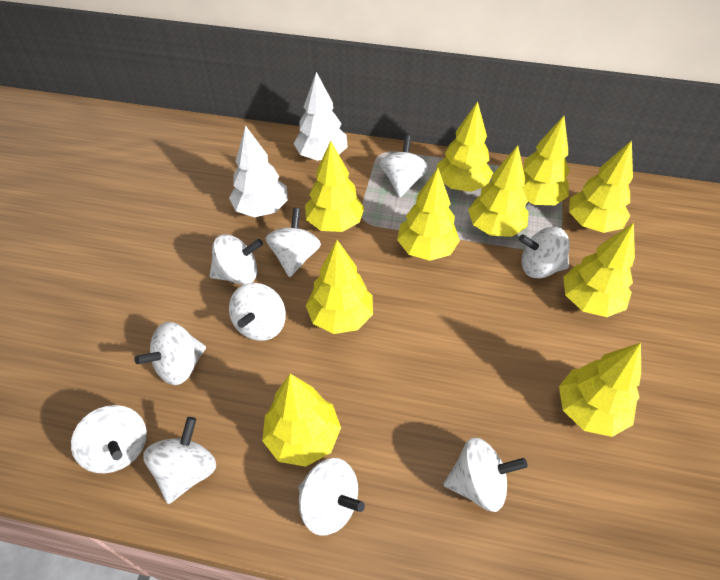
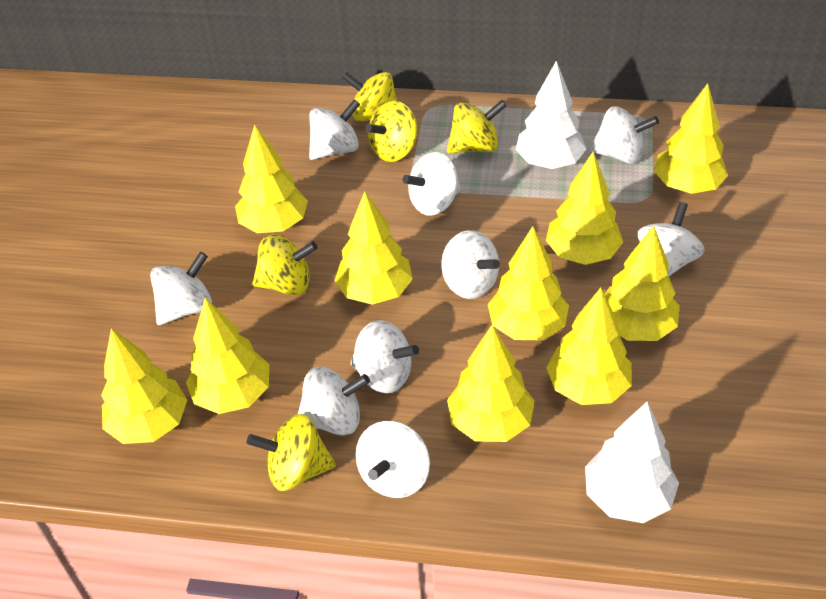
white spinning top: [71,405,147,473] [134,322,206,385] [143,417,216,504] [209,234,263,285] [229,283,286,341] [266,208,321,277] [298,458,365,536] [380,135,429,197] [443,437,528,512] [519,227,570,278] = 10 -> [150,252,212,325] [298,367,370,435] [309,99,360,160] [350,320,419,393] [356,421,430,498] [402,152,461,216] [442,230,500,299] [589,106,659,164] [638,202,705,276] = 9
yellow spinning top: none = 0 -> [247,414,336,491] [252,234,318,296] [342,72,397,121] [366,101,417,162] [447,100,506,153] = 5

